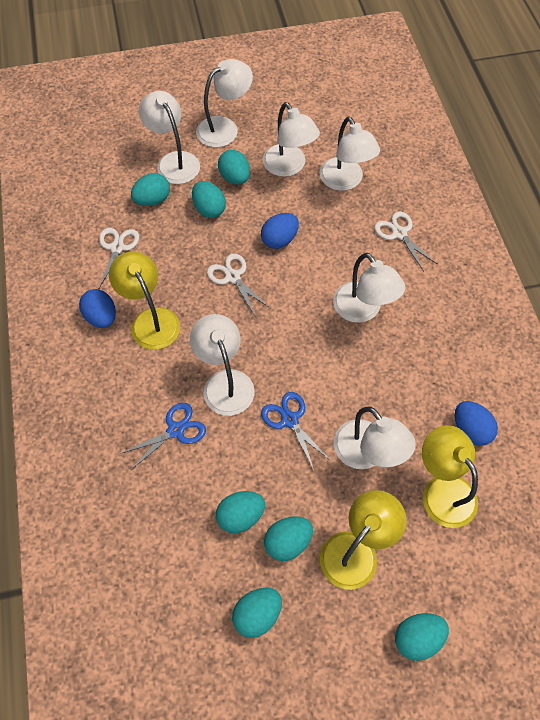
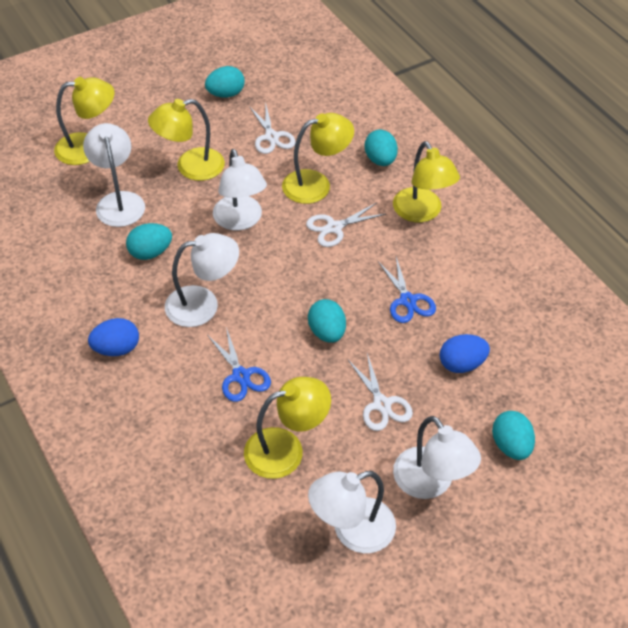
blue egg: [79,289,116,328] [261,213,299,249] [455,401,498,446] = 3 -> [88,318,139,356] [440,334,490,373] = 2
turquoise egg: [131,173,170,206] [192,181,226,218] [216,491,265,533] [218,150,250,185] [232,588,282,638] [264,516,313,561] [395,613,449,661] = 7 -> [126,223,172,260] [205,66,245,98] [308,299,346,343] [365,130,398,166] [492,411,535,460] = 5
white lamp: [139,91,200,184] [190,314,255,416] [196,59,253,147] [263,102,320,177] [320,116,380,191] [333,253,405,323] [334,407,416,469] = 7 -> [83,123,145,227] [165,233,239,327] [213,149,267,231] [308,471,396,553] [393,416,481,499] = 5
yellow lamp: [109,251,180,350] [320,490,407,590] [422,425,478,528] = 3 -> [54,77,114,165] [148,99,225,181] [244,377,331,479] [282,113,354,204] [393,141,460,222] = 5

